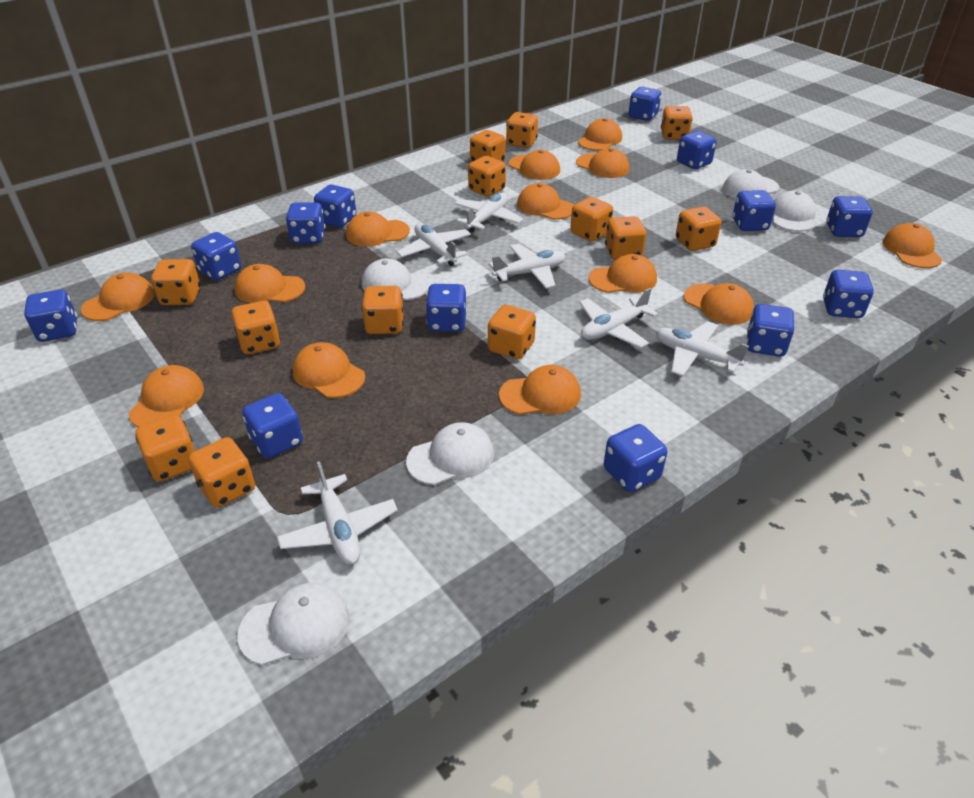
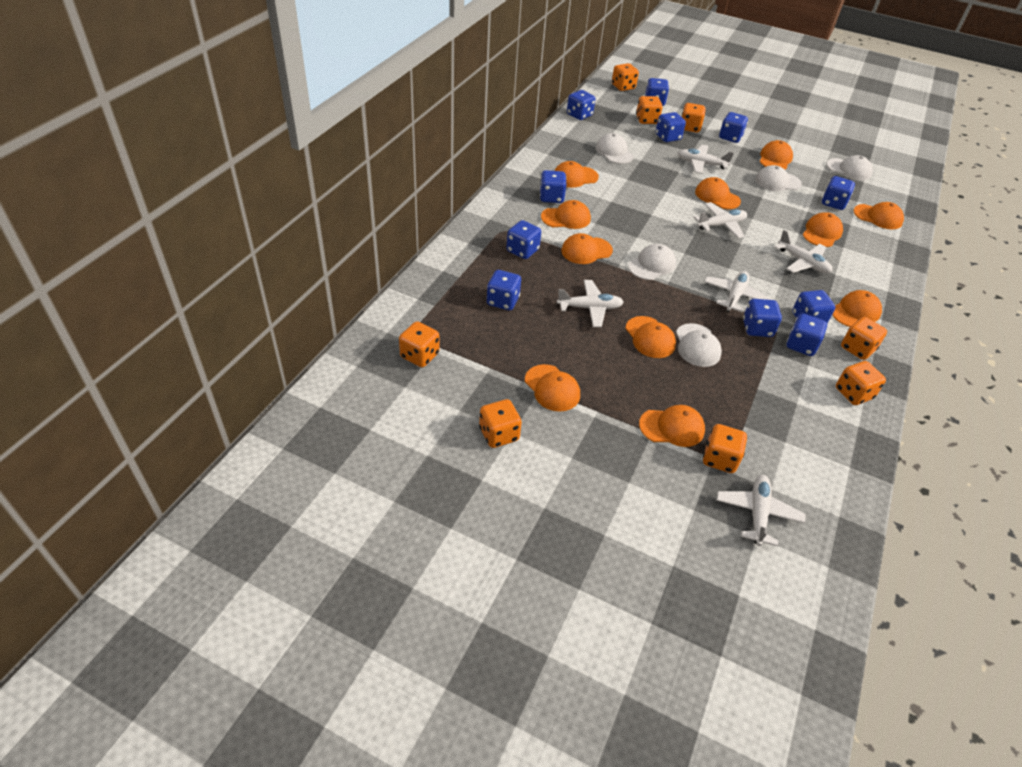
blue dice: [24,289,77,342] [191,232,241,281] [242,393,303,458] [286,202,326,244] [314,185,356,228] [426,284,467,332] [604,424,667,492] [629,87,661,121] [677,131,717,169] [733,190,776,231] [747,304,795,357] [823,270,874,318] [827,196,872,237] = 13 -> [486,270,521,310] [506,220,541,259] [540,170,566,203] [567,90,596,120] [645,78,669,106] [656,112,686,142] [719,112,748,143] [743,299,782,337] [787,313,827,356] [792,290,835,324] [822,176,855,210] = 11
orange cap: [81,273,155,321] [129,365,204,427] [235,264,305,303] [293,342,365,398] [346,212,410,247] [499,365,581,415] [509,150,560,180] [517,183,574,220] [576,148,629,178] [578,118,622,151] [589,254,657,293] [684,283,754,325] [883,223,942,268] = 13 -> [525,364,580,412] [541,200,591,229] [554,161,599,188] [561,233,613,264] [625,316,676,358] [639,405,705,447] [695,177,741,209] [760,140,793,170] [803,212,843,247] [832,290,882,327] [854,202,904,229] = 11
orange dice: [135,415,195,482] [151,259,200,305] [189,437,255,508] [231,301,280,354] [362,286,404,334] [468,156,506,197] [470,130,506,162] [488,305,536,359] [506,112,538,148] [570,197,613,242] [605,216,646,260] [661,106,693,140] [676,206,721,251] = 13 -> [399,321,440,367] [479,399,522,448] [612,63,639,91] [636,96,663,124] [682,103,706,133] [703,424,747,473] [836,361,886,405] [841,317,887,360] = 8

